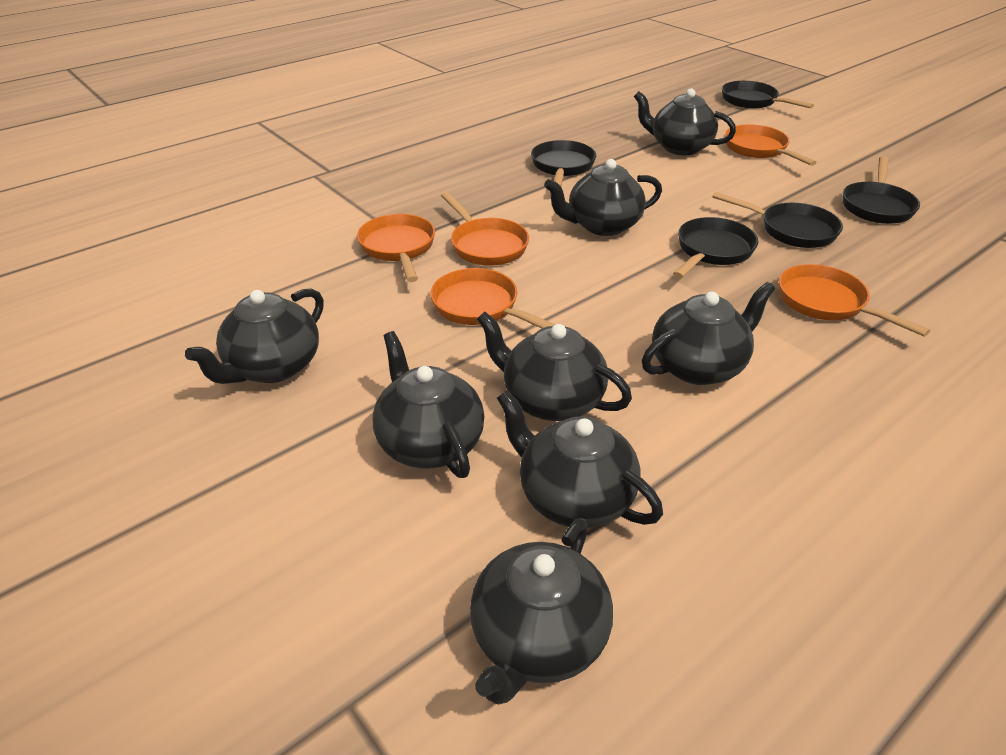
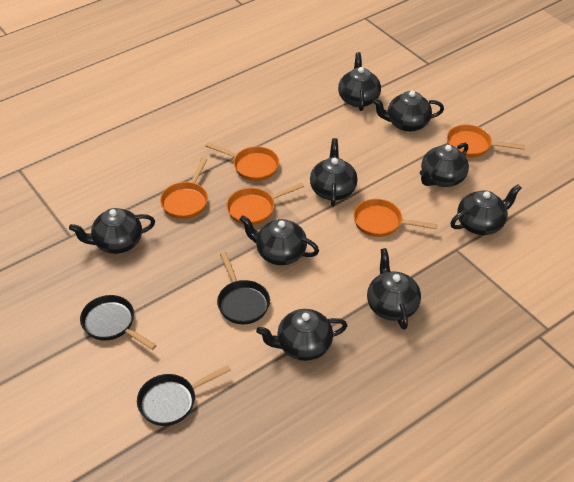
black pan: [531,140,596,187] [673,217,758,278] [712,192,843,248] [722,81,814,108] [843,157,920,224] = 5 -> [80,295,157,350] [137,365,231,426] [217,252,270,325] = 3
black teapot: [185,288,324,384] [372,331,485,478] [470,518,613,705] [477,311,632,421] [497,390,663,528] [544,159,662,236] [634,89,736,155] [642,282,775,385] = 8 -> [69,208,155,254] [239,215,319,265] [256,309,348,361] [310,138,358,207] [338,52,381,111] [367,248,421,330] [372,91,444,132] [420,143,469,187] [450,184,521,235] = 9

